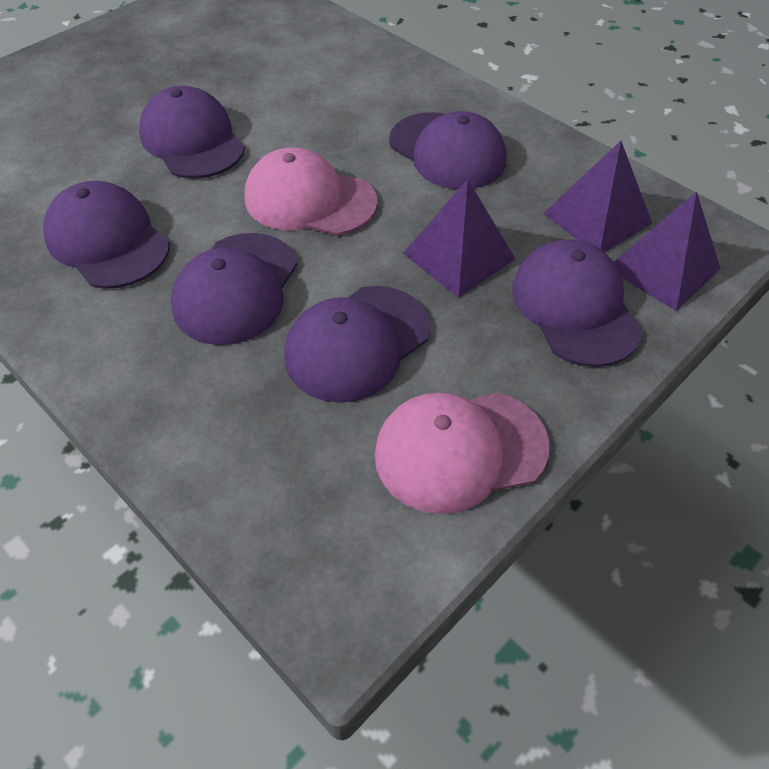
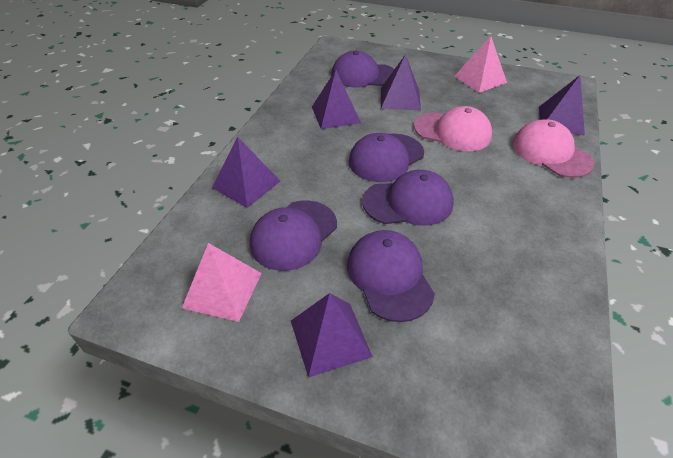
pink pyramid: none = 0 -> [182,243,262,322] [454,36,507,93] = 2
purple cap: [43,181,170,288] [139,85,245,179] [171,233,297,345] [284,286,430,403] [389,111,506,189] [512,239,643,367] = 6 -> [250,200,337,271] [331,51,394,88] [347,230,435,322] [349,133,424,182] [362,170,454,226] = 5
purple pyramid: [403,179,515,298] [543,141,652,252] [614,191,721,311] = 3 -> [212,136,280,208] [291,293,373,378] [312,70,361,129] [381,54,421,110] [539,75,585,136] = 5

